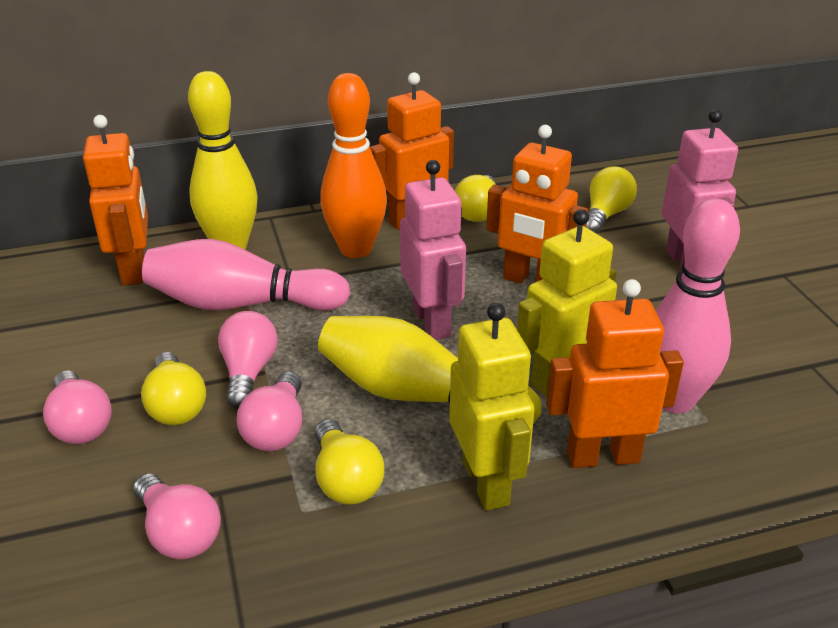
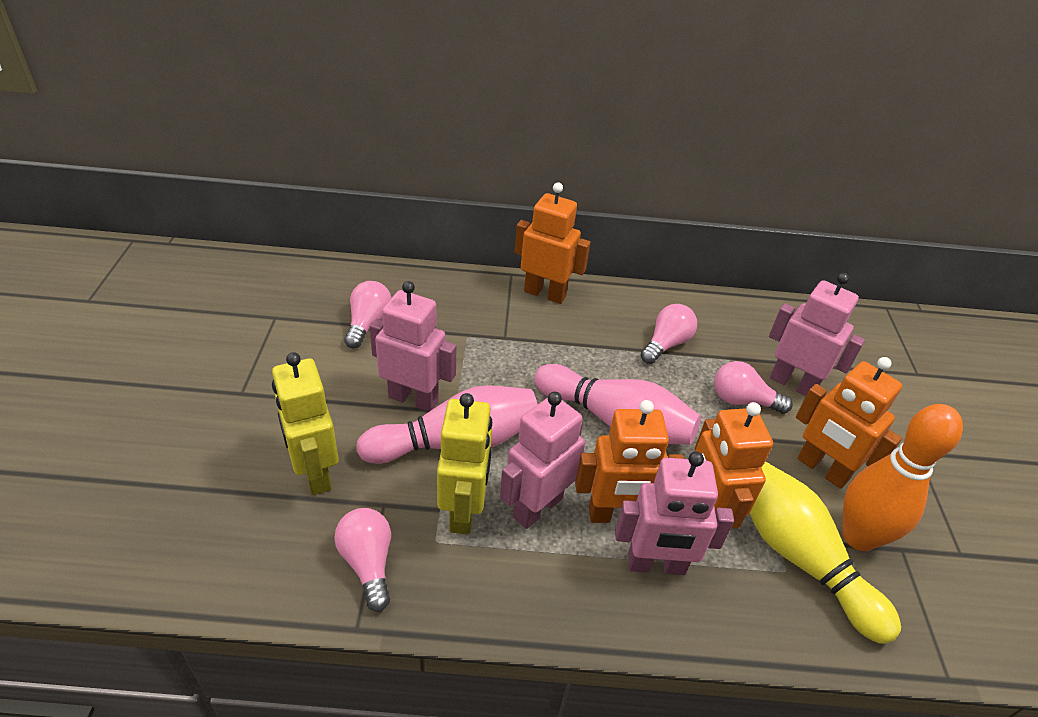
pink robot: [400,160,466,340] [662,109,738,271] = 2 -> [369,281,456,412] [500,392,585,529] [615,451,734,575] [769,273,865,396] = 4
yellow bowling pin: [188,71,258,250] [318,316,541,424] = 2 -> [750,461,901,644] = 1
yellow light bulb: [141,352,206,425] [315,419,384,505] [455,175,496,222] [586,166,637,233] = 4 -> none = 0

